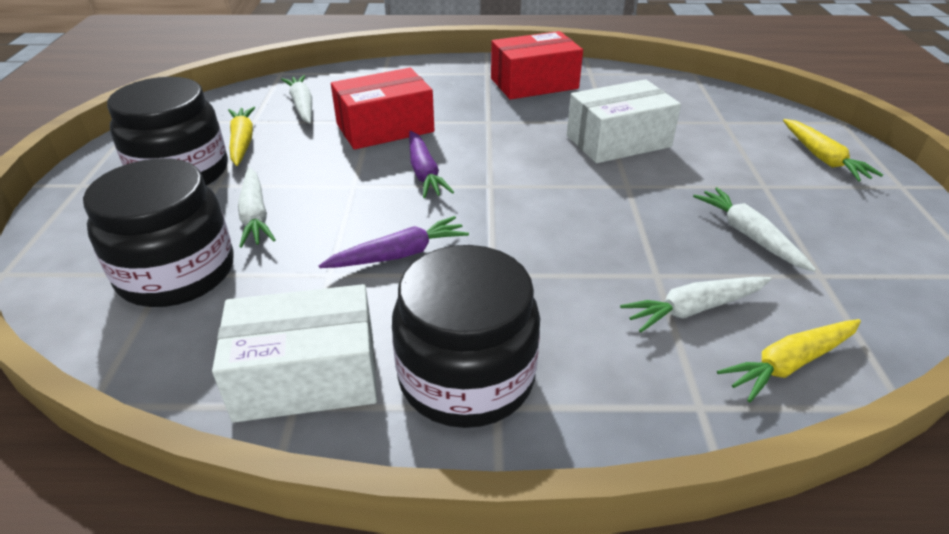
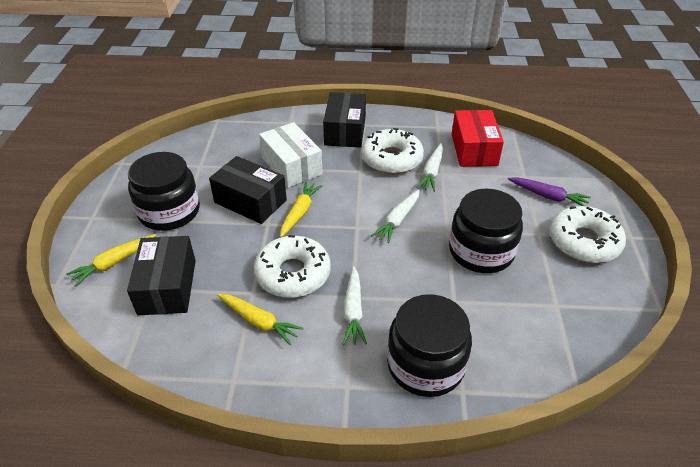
black box: none = 0 -> [127,236,196,315] [209,156,287,224] [323,92,366,148] = 3
purple carrot: [319,216,469,268] [409,131,454,198] = 2 -> [508,177,591,206] = 1
red box: [331,68,434,149] [491,31,583,100] = 2 -> [452,110,504,167] = 1
white box: [212,284,377,423] [567,79,681,163] = 2 -> [259,122,323,188] = 1
white carrot: [238,167,276,248] [281,75,312,124] [620,277,772,332] [693,187,816,272] = 4 -> [343,266,367,345] [371,189,420,243] [416,143,443,192] = 3
white donut: none = 0 -> [254,235,331,298] [361,128,424,174] [549,206,626,263] = 3

